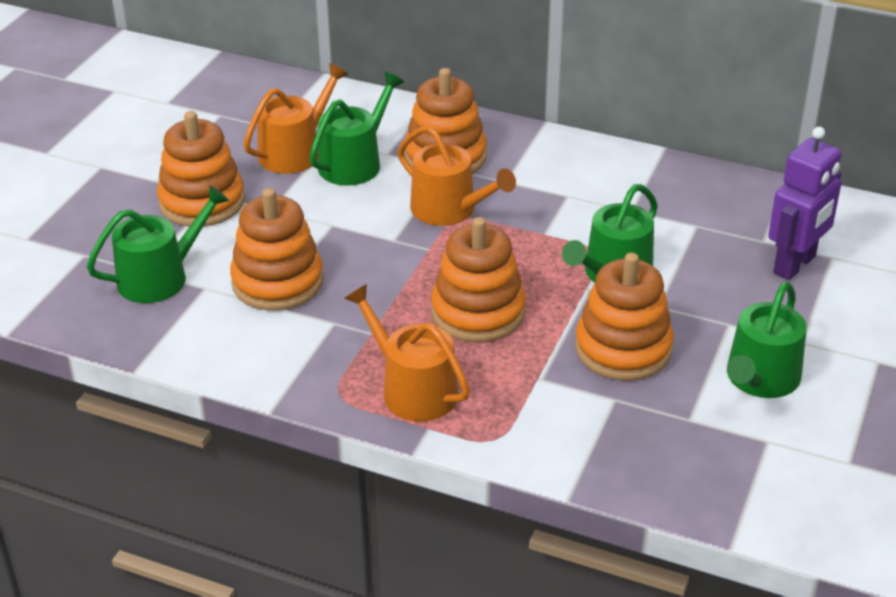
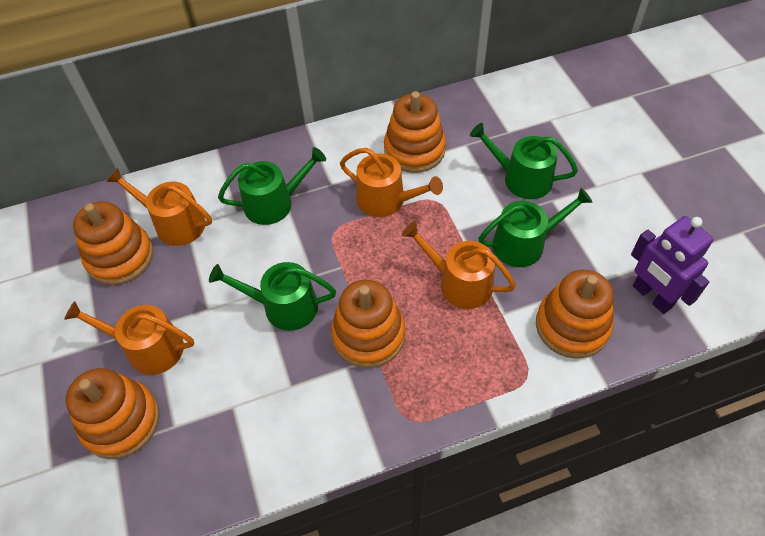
orange watering can: [244,63,349,174] [344,284,470,421] [397,125,516,226] = 3 -> [64,301,194,375] [106,168,212,246] [340,148,443,217] [402,222,516,309] = 4

